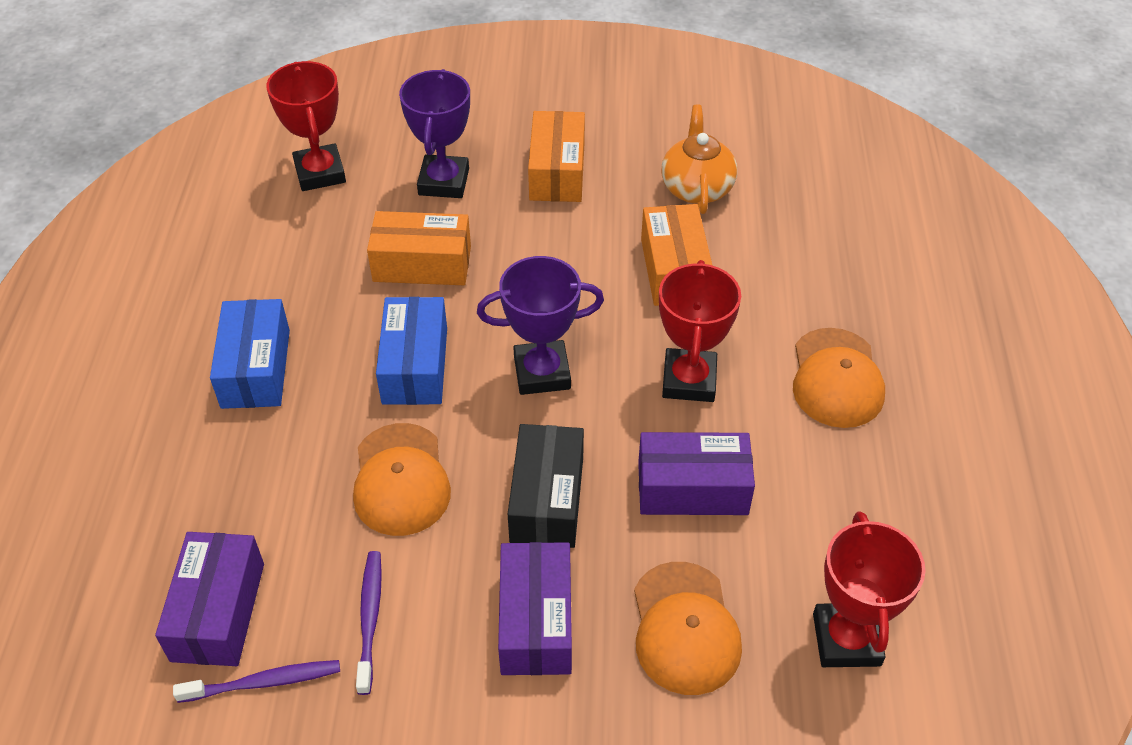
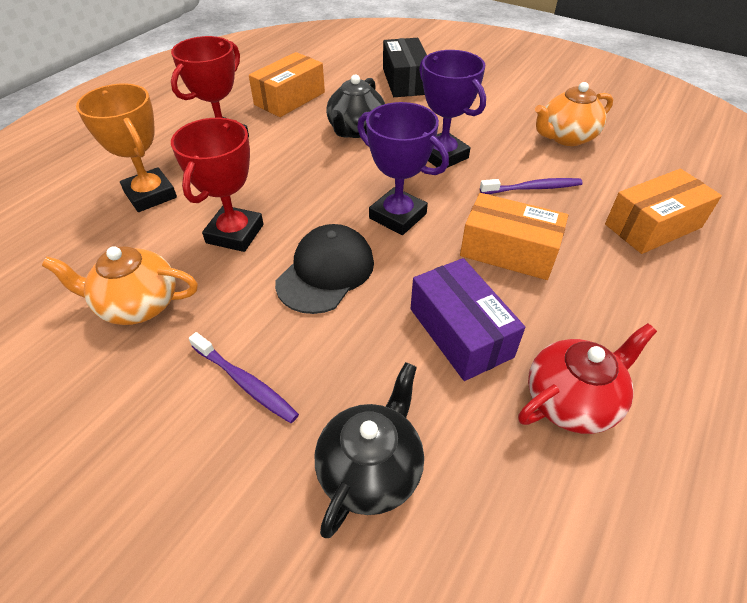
black cap: none = 0 -> [275,224,374,314] = 1
black teapot: none = 0 -> [315,362,424,538] [326,74,385,138] = 2
blue box: [210,299,290,409] [376,297,447,405] = 2 -> none = 0
orange cap: [353,423,451,536] [634,562,742,695] [793,328,885,428] = 3 -> none = 0
orange teapot: [661,105,737,214] = 1 -> [42,246,198,325] [535,82,613,146] = 2
orange trophy: none = 0 -> [76,83,177,212] = 1
purple box: [155,532,264,666] [498,542,572,675] [638,432,755,515] = 3 -> [411,258,525,381] = 1
red teapot: none = 0 -> [518,323,657,434] = 1
red trophy: [266,61,346,191] [659,260,741,402] [813,511,926,667] = 3 -> [171,36,249,137] [171,118,263,252] = 2

